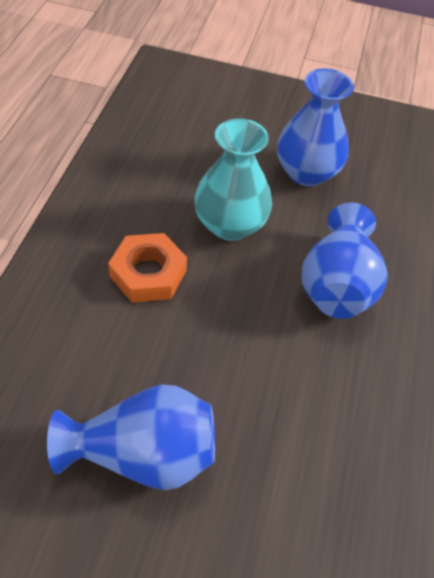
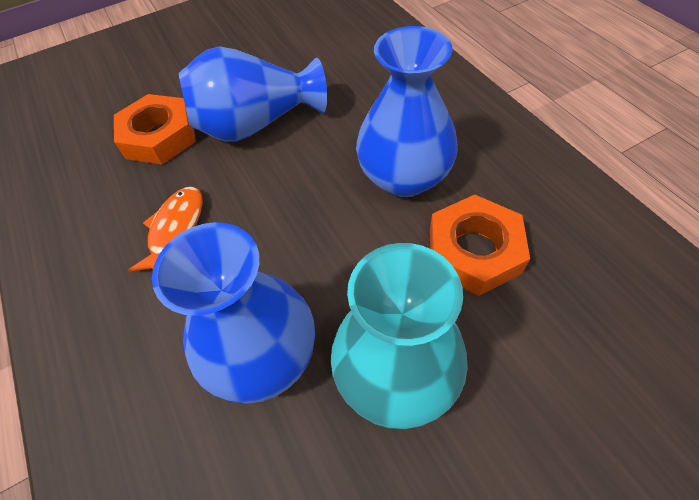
orange fish: none = 0 -> [128,187,203,272] = 1
orange nut: [108,233,187,302] = 1 -> [114,94,196,165] [430,195,530,296] = 2

